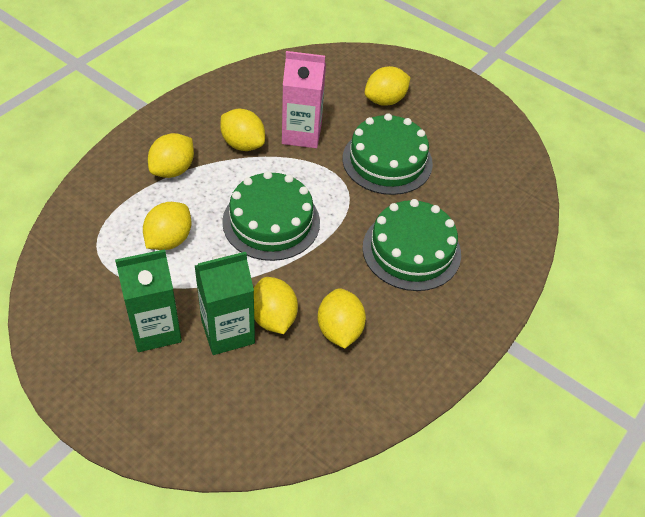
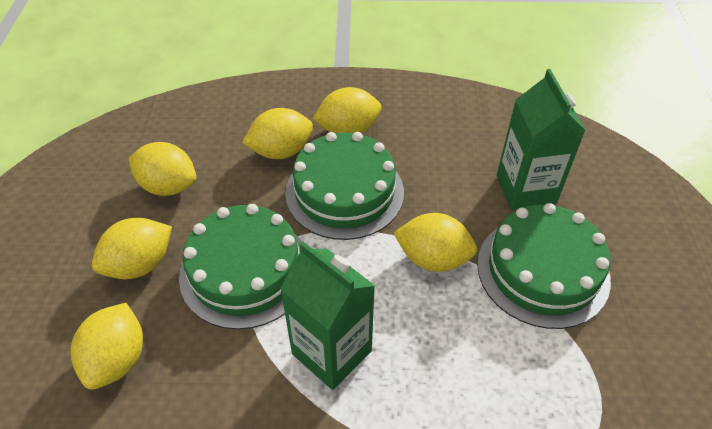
pink carton: [282,51,326,148] = 1 -> none = 0

